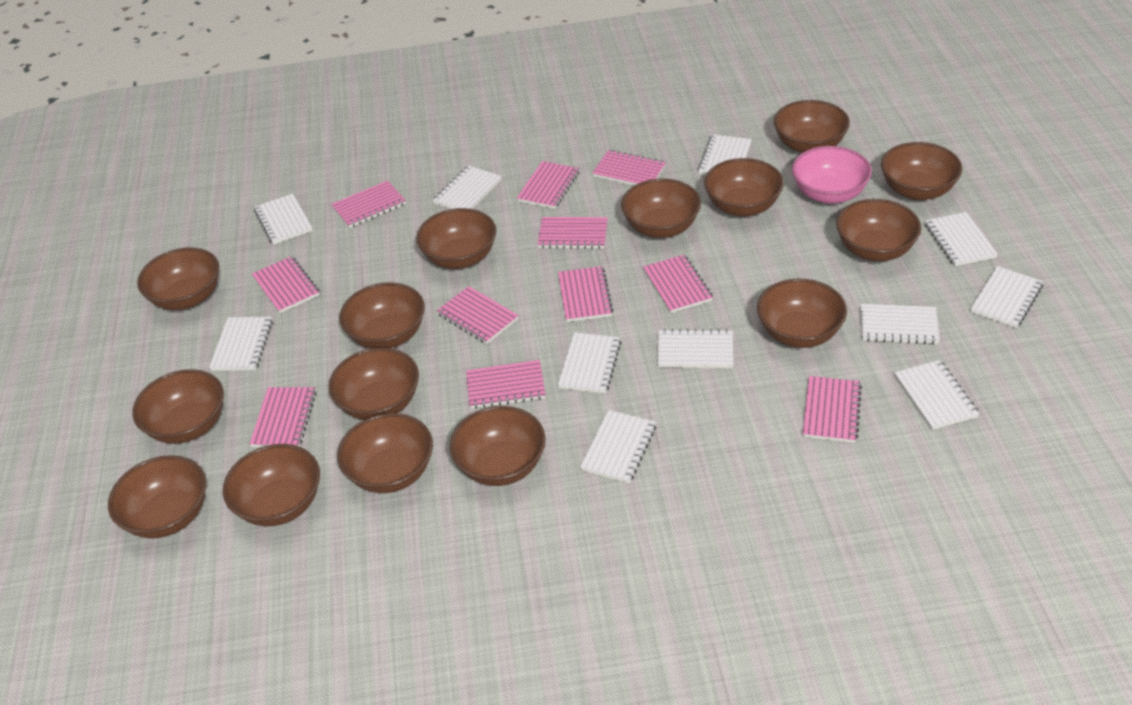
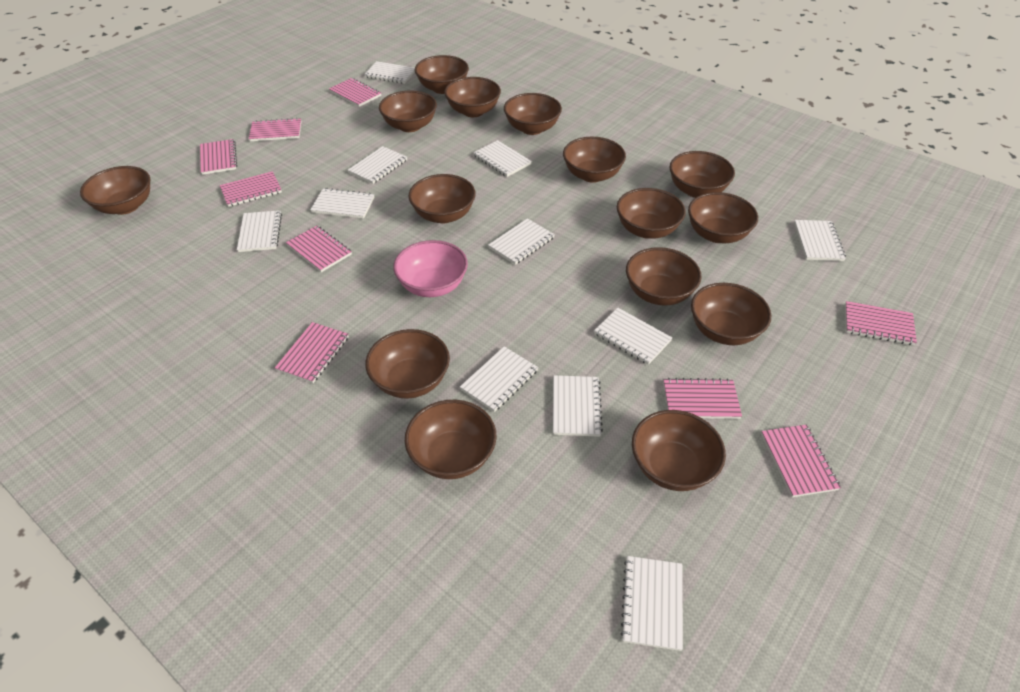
pink notebook: [250,387,316,447] [252,256,319,313] [331,180,406,228] [436,286,519,344] [466,360,545,409] [517,161,579,209] [538,217,608,249] [558,266,613,322] [592,150,666,185] [643,255,713,313] [803,376,862,443] = 11 -> [200,139,237,175] [220,171,282,207] [249,118,301,141] [275,322,349,383] [286,226,352,272] [329,78,381,107] [663,378,742,419] [761,425,841,497] [845,301,917,345] = 9

